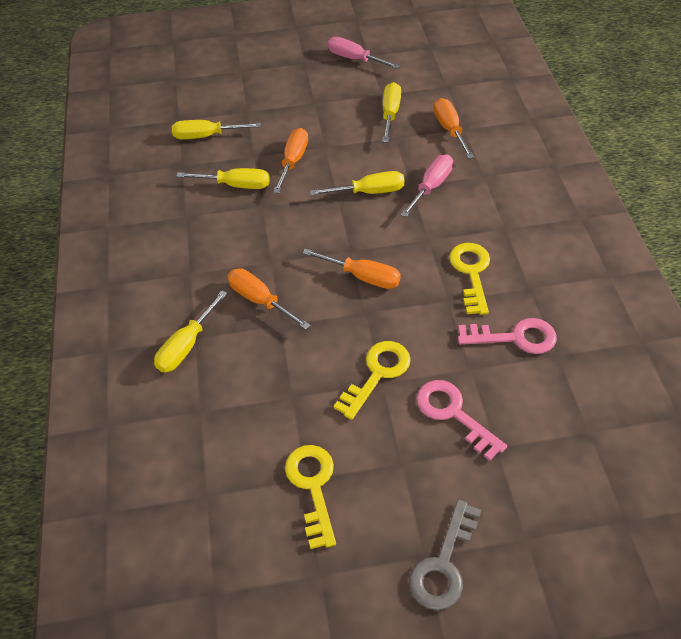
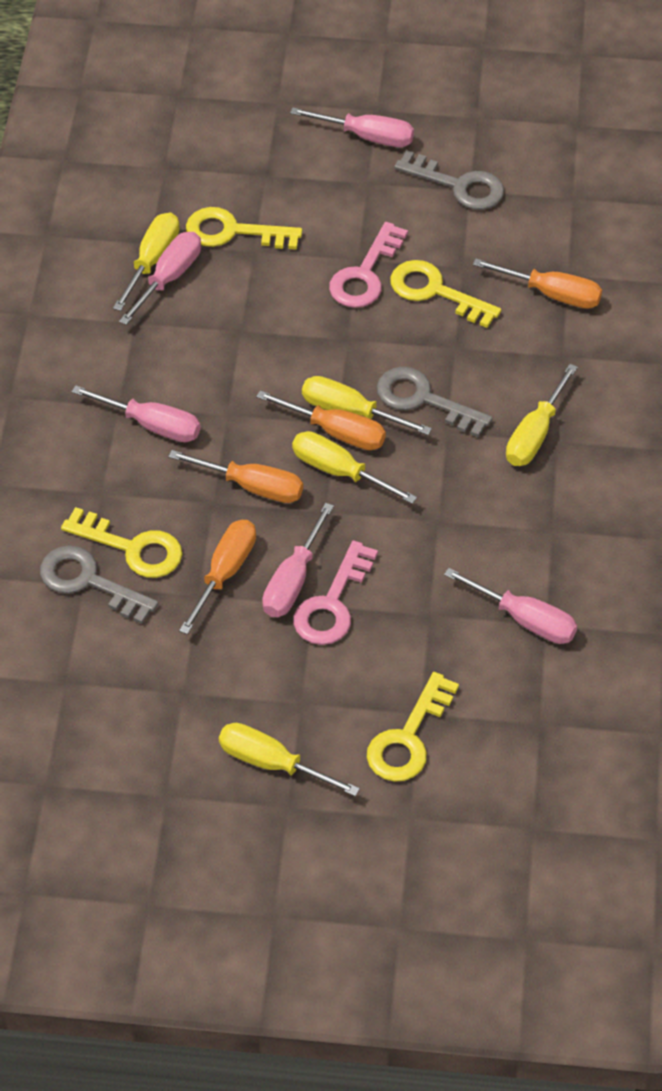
grey key: [409,500,481,610] = 1 -> [40,545,159,624] [377,367,492,437] [394,150,504,210] = 3
pink screwdriver: [328,37,400,69] [401,155,453,217] = 2 -> [71,385,201,442] [119,232,201,325] [262,503,334,617] [290,107,414,147] [444,568,577,644] = 5
yellow key: [285,445,336,549] [334,341,411,420] [449,243,490,315] = 3 -> [61,507,182,578] [186,207,302,250] [367,672,459,782] [390,260,501,328] = 4

